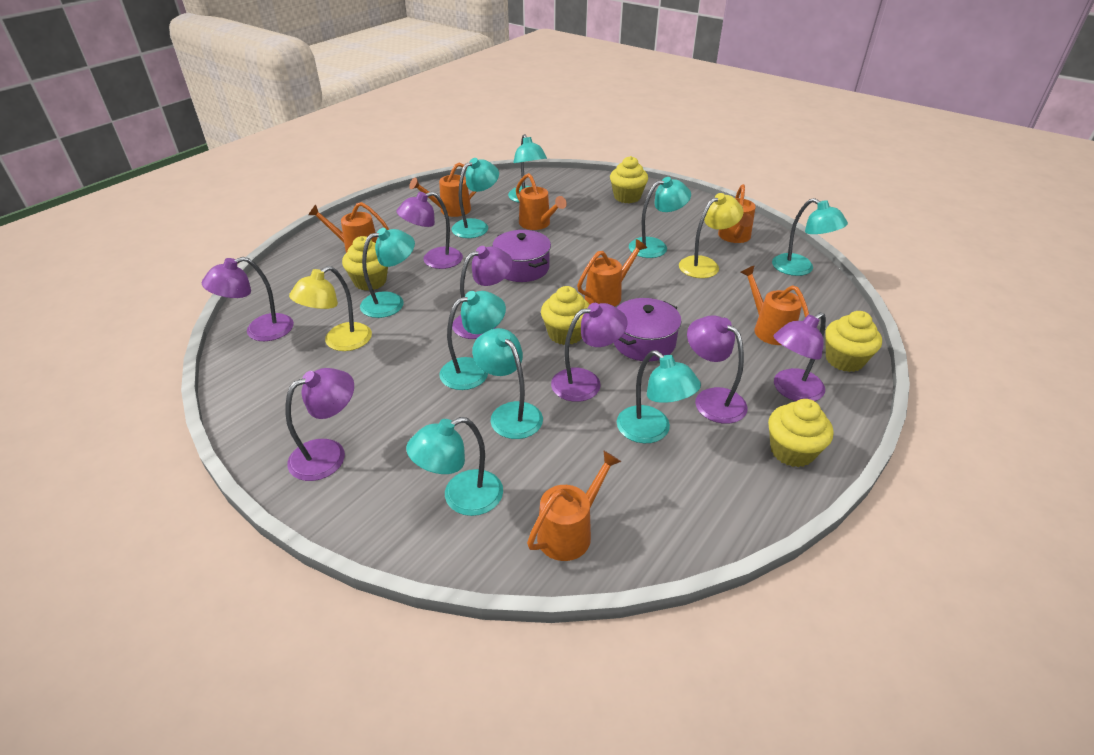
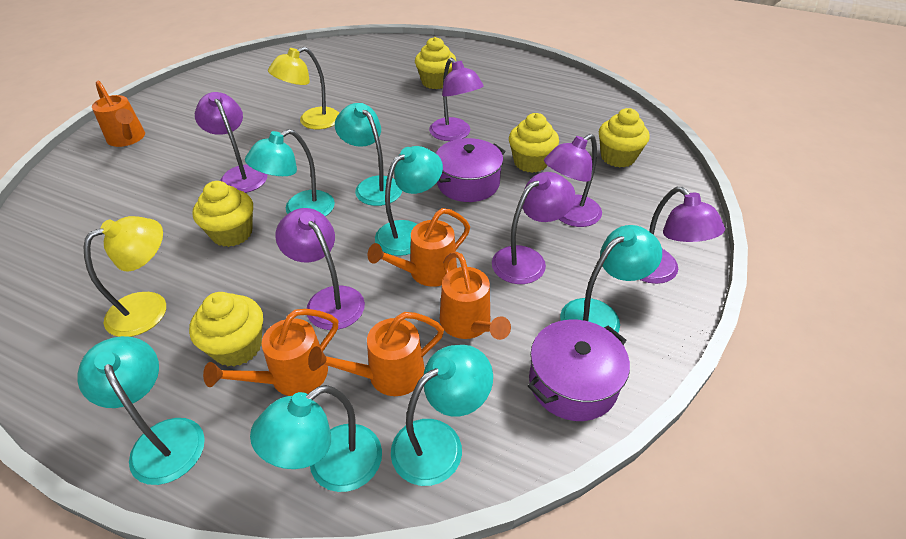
orange watering can: [308,202,389,253] [409,163,476,217] [516,173,567,230] [527,450,621,561] [577,239,647,307] [718,184,756,243] [740,265,809,345] = 7 -> [92,81,145,147] [203,309,338,396] [308,312,444,396] [368,208,470,287] [440,252,511,340] = 5
purple lamp: [202,257,294,341] [286,368,354,481] [397,192,463,269] [452,246,513,339] [551,303,628,402] [687,315,748,424] [774,312,826,401] = 7 -> [195,92,267,193] [275,208,365,330] [429,58,484,141] [492,172,575,284] [544,134,602,227] [640,187,725,284] = 6
turquoise lamp: [360,228,415,318] [406,417,503,516] [439,291,506,390] [452,158,499,238] [472,328,543,439] [508,134,547,203] [617,350,701,443] [629,177,691,258] [772,198,848,276] = 9 -> [77,336,205,485] [245,129,335,216] [250,385,382,492] [335,103,402,206] [375,146,443,256] [391,345,493,486] [560,225,662,333] = 7

